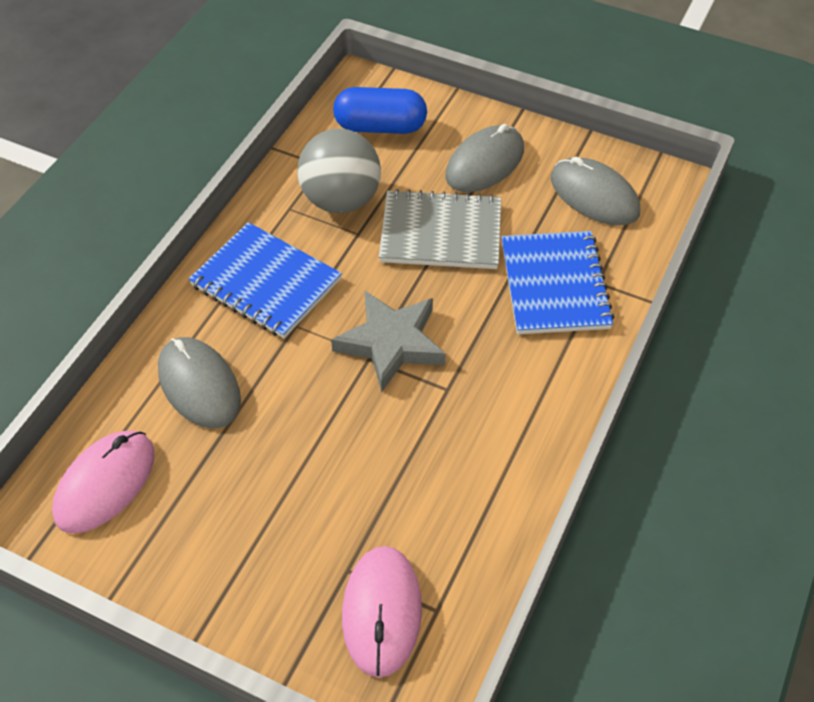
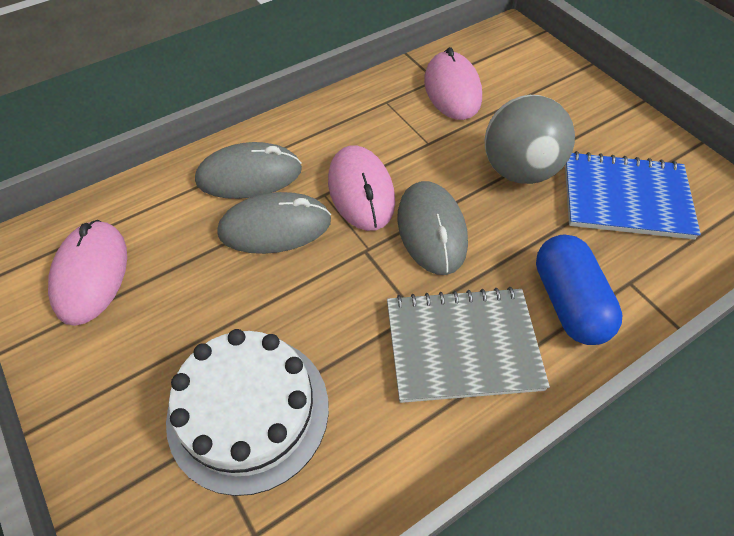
blue notebook: [189,222,342,338] [501,231,614,334] = 2 -> [565,151,701,240] = 1
grey star: [331,291,446,392] = 1 -> none = 0
pink mouse: [52,431,155,533] [342,546,422,678] = 2 -> [48,220,127,326] [328,145,395,231] [424,47,482,120] = 3
white cake: none = 0 -> [166,329,329,496] = 1

